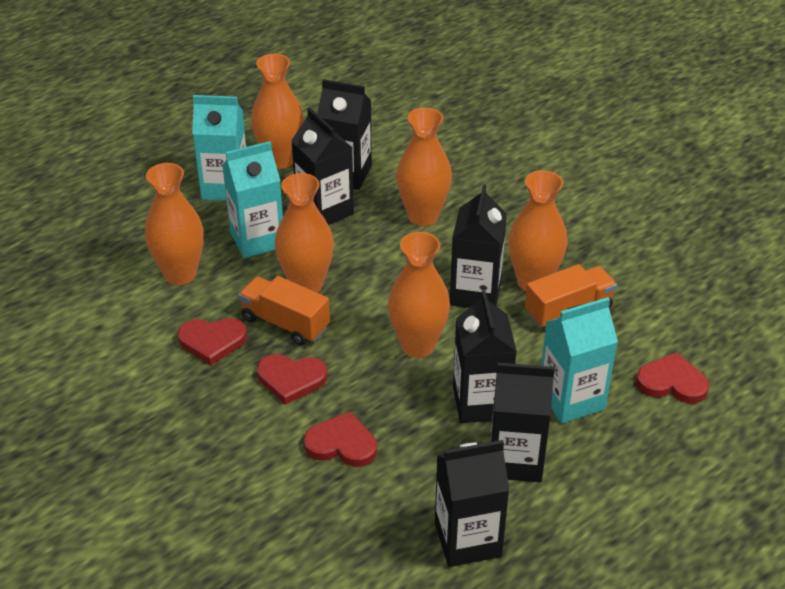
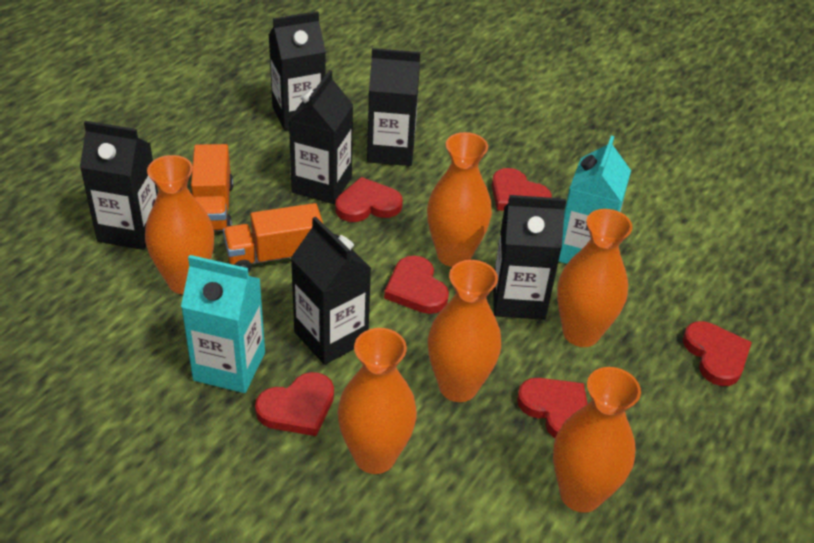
red heart: [177,318,247,365] [257,354,327,405] [304,411,377,467] [636,352,709,403] = 4 -> [255,372,334,436] [336,177,403,222] [384,256,449,314] [492,168,552,211] [517,378,587,438] [683,321,752,386] = 6
turquoise carton: [192,95,246,201] [222,141,283,258] [541,297,618,423] = 3 -> [181,255,265,393] [558,136,631,264] = 2

